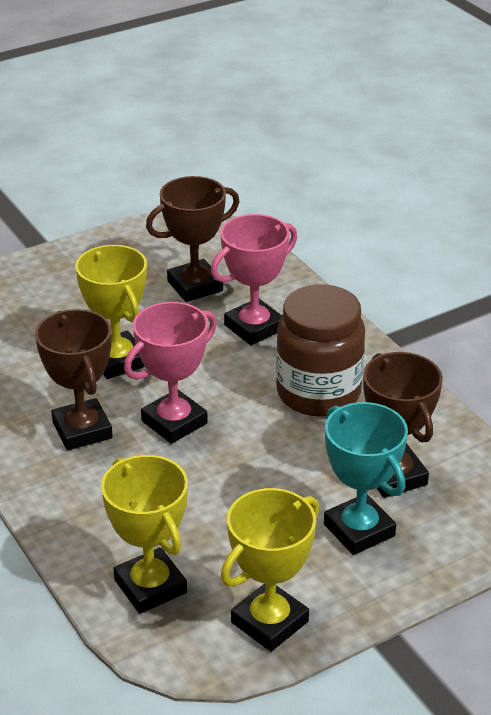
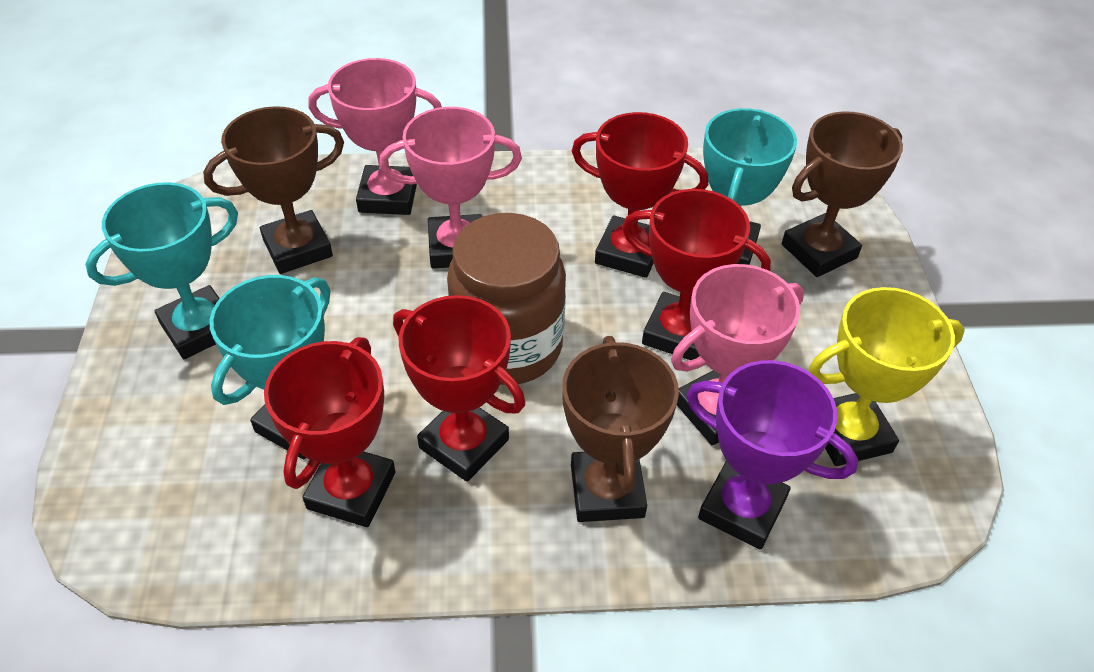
pink trophy: [124,302,217,444] [211,214,297,345] = 2 -> [309,58,442,215] [379,107,522,269] [671,264,804,446] = 3
purple trophy: none = 0 -> [686,360,858,550] = 1
red trophy: none = 0 -> [264,337,395,527] [393,295,525,482] [572,112,708,278] [622,189,771,360] = 4
turquoise trophy: [324,402,408,555] = 1 -> [85,182,238,359] [209,275,330,459] [703,108,797,265] = 3
yellow trophy: [75,245,147,379] [101,455,188,614] [221,488,319,652] = 3 -> [809,287,965,466] = 1

